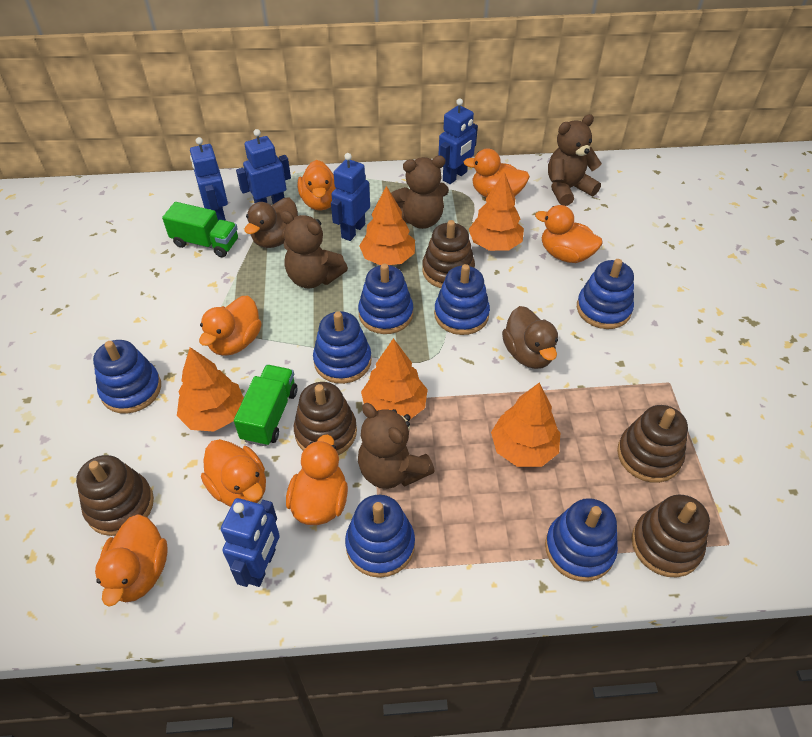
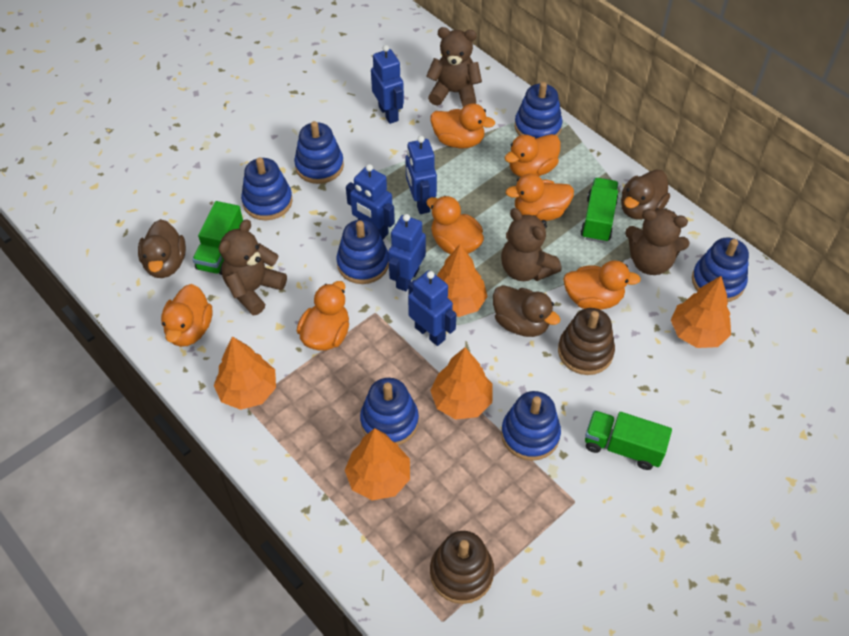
brown duck: [245,197,298,248] [502,306,558,369] = 2 -> [138,219,186,278] [493,285,561,337] [621,170,670,220] = 3
brown stacking toy: [76,455,154,536] [294,382,357,455] [422,220,475,288] [617,405,688,483] [632,495,710,577] = 5 -> [430,531,494,604] [558,308,615,375] = 2
green truck: [162,202,238,257] [234,365,297,446] = 2 -> [192,201,243,275] [581,178,618,243] [585,410,672,470] = 3

